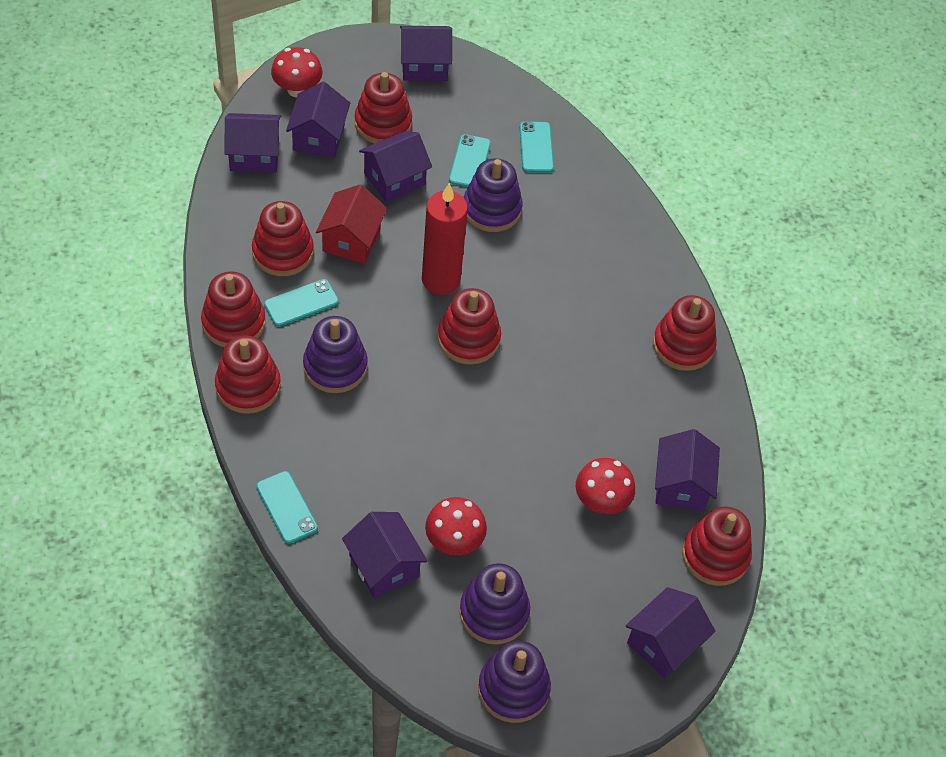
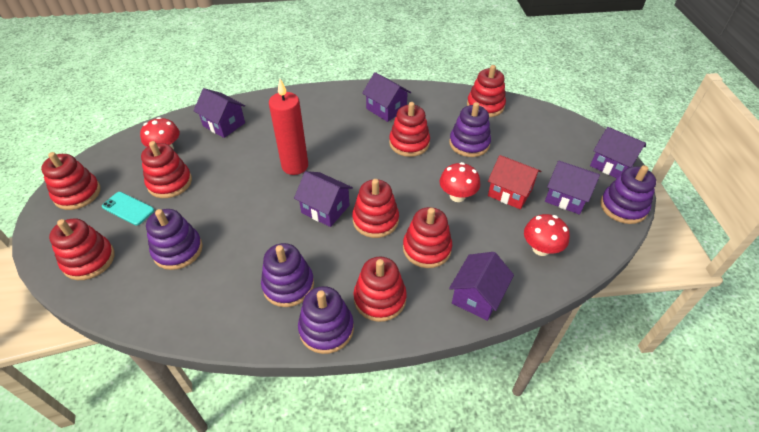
purple house: [224,113,281,173] [286,82,350,158] [342,512,428,599] [359,131,432,202] [400,26,452,81] [625,587,715,679] [655,429,720,511] = 7 -> [193,88,245,138] [294,171,353,227] [362,72,411,122] [449,252,514,321] [545,160,600,215] [590,127,646,178] = 6
purple stacking toy: [303,316,368,393] [459,563,530,645] [464,158,523,232] [478,641,551,723] = 4 -> [146,209,203,270] [261,243,314,307] [298,286,354,354] [449,102,491,157] [600,165,656,224] = 5
red stacking toy: [201,271,265,347] [215,335,281,414] [252,201,314,276] [355,72,412,144] [438,288,501,365] [653,295,717,371] [682,507,752,586] = 7 -> [41,152,101,210] [49,218,114,280] [141,141,192,198] [352,179,399,238] [354,257,407,322] [389,102,430,157] [403,207,452,268] [467,65,506,117] = 8
turquoise phone: [256,471,318,544] [264,279,339,327] [449,134,491,187] [520,122,554,173] = 4 -> [102,192,154,225] = 1

